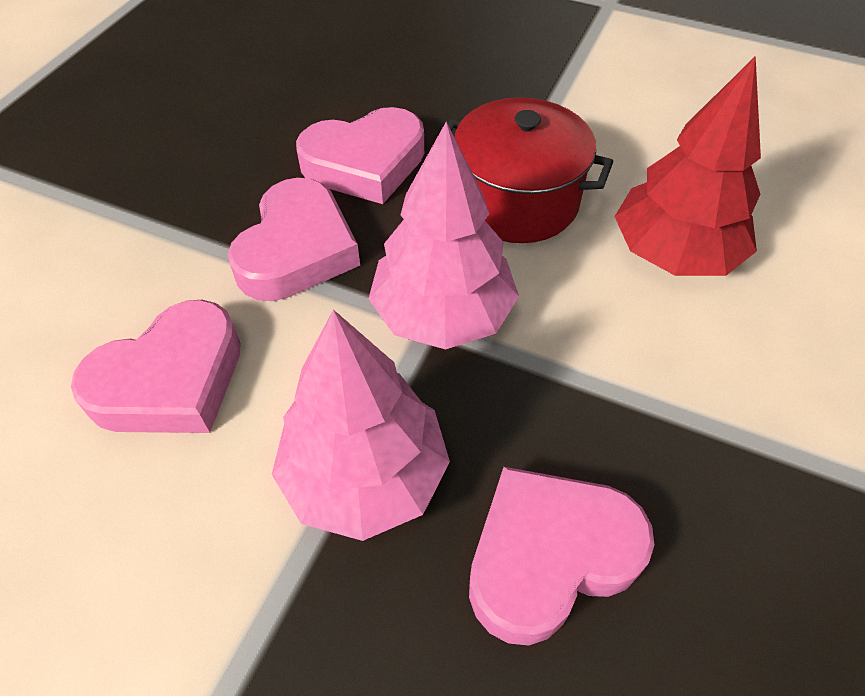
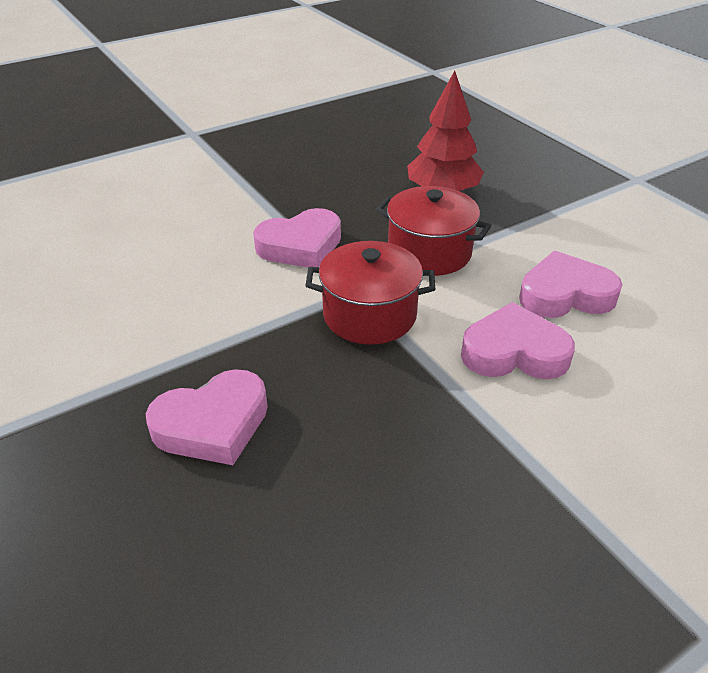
pink tree: [272,310,450,541] [368,122,519,350] = 2 -> none = 0
red pot: [448,97,613,243] = 1 -> [305,241,435,345] [376,186,491,276] = 2

